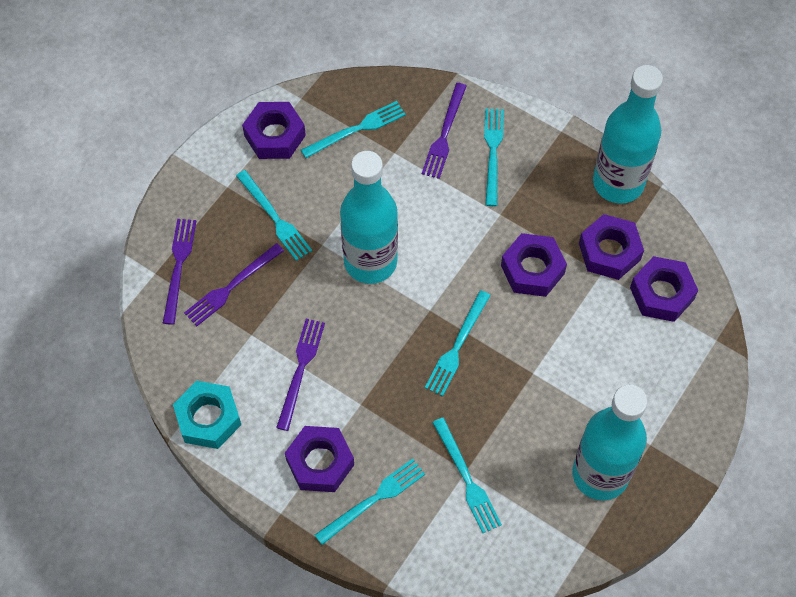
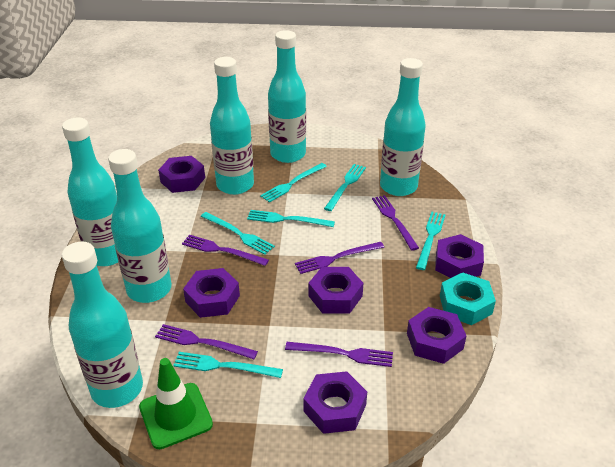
green traffic cone: none = 0 -> [139,358,213,449] = 1
purple fork: [163,219,196,325] [184,243,284,326] [276,319,325,431] [422,83,467,179] = 4 -> [155,324,258,359] [182,235,269,266] [285,342,393,367] [295,242,384,274] [372,195,419,251] = 5
purple nut: [242,102,306,159] [285,426,354,492] [501,233,567,297] [579,214,644,280] [630,256,698,322] = 5 -> [158,156,205,193] [183,268,240,318] [304,371,367,434] [308,267,363,313] [407,307,467,364] [435,234,484,278] = 6
turquoise bottle: [340,151,398,284] [572,385,648,500] [593,65,663,203] = 3 -> [62,117,118,266] [62,242,143,408] [108,149,172,303] [210,57,254,195] [268,30,306,163] [380,58,426,196] = 6

